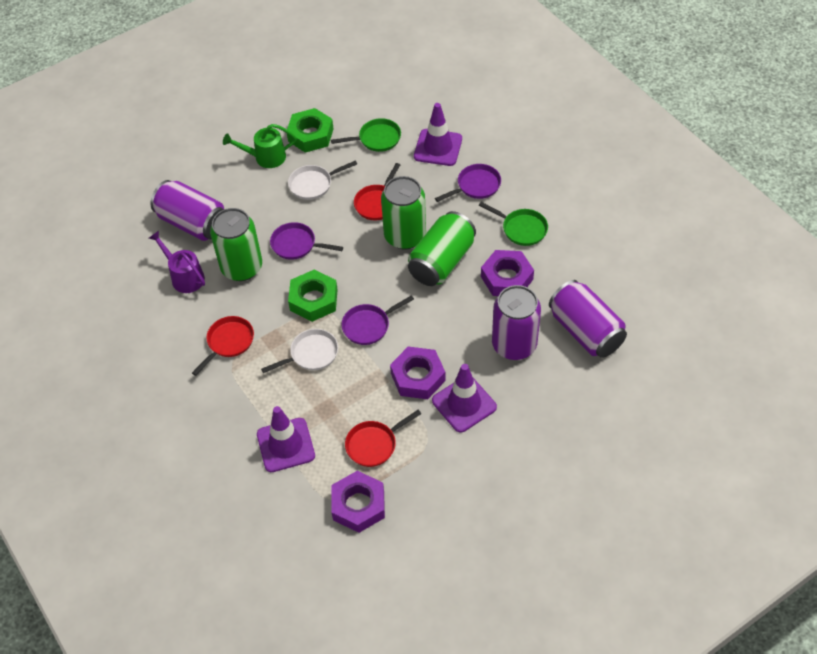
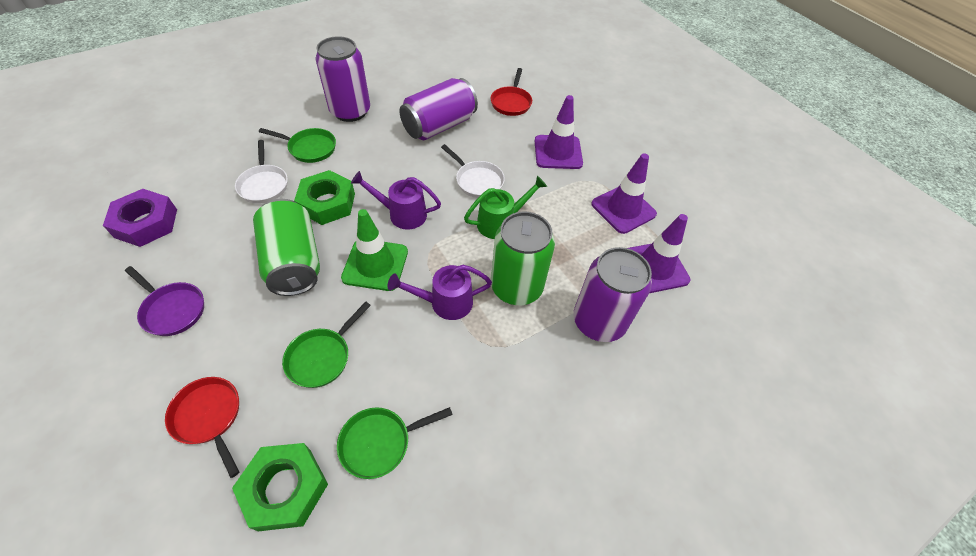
green can: [210,208,262,281] [381,176,426,249] [408,211,476,286] = 3 -> [253,199,320,296] [491,212,555,305] = 2
green pan: [331,118,401,152] [479,202,548,246] = 2 -> [259,128,336,163] [282,302,371,388] [337,407,453,479] = 3
green traffic cone: none = 0 -> [341,209,408,291] = 1
purple nut: [331,471,385,533] [390,347,445,399] [481,250,534,296] = 3 -> [103,189,177,247] = 1
purple pan: [270,222,343,260] [341,295,414,345] [435,164,501,202] = 3 -> [125,266,204,336] = 1
purple watering can: [149,231,205,293] = 1 -> [351,171,441,230] [388,265,492,320] = 2
red pan: [192,316,254,376] [345,410,421,467] [354,163,400,220] = 3 -> [165,377,239,478] [491,68,532,116] = 2

